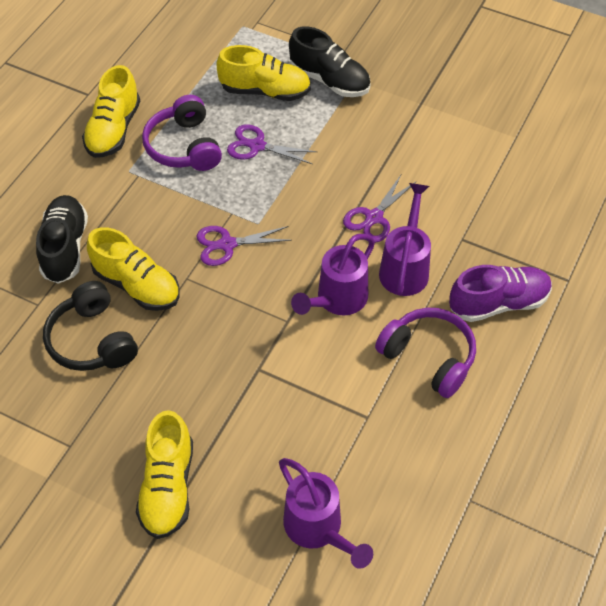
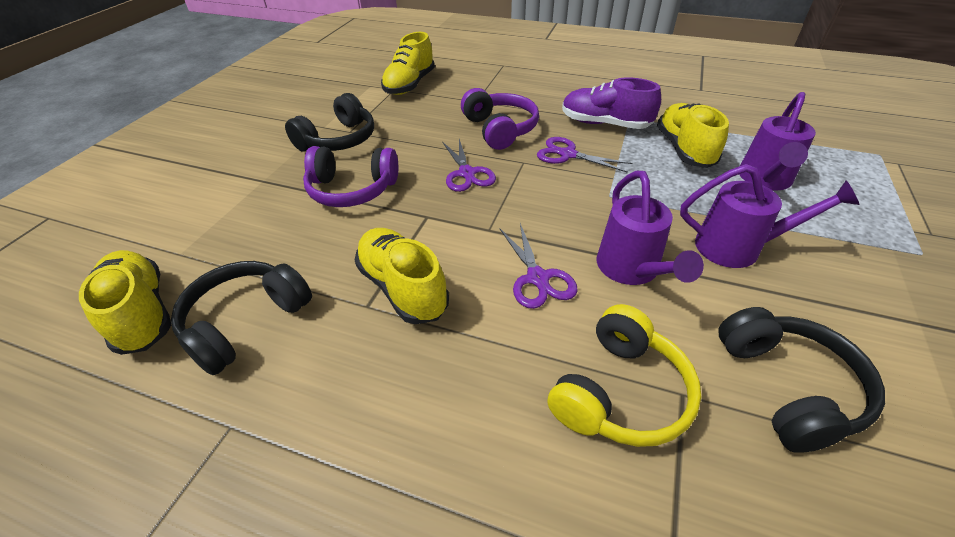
black headphones: [43,281,138,371] = 1 -> [171,261,312,375] [285,93,374,152] [718,307,885,453] = 3
black shoe: [36,195,88,284] [289,26,371,97] = 2 -> none = 0
yellow headphones: none = 0 -> [547,304,701,447] = 1

